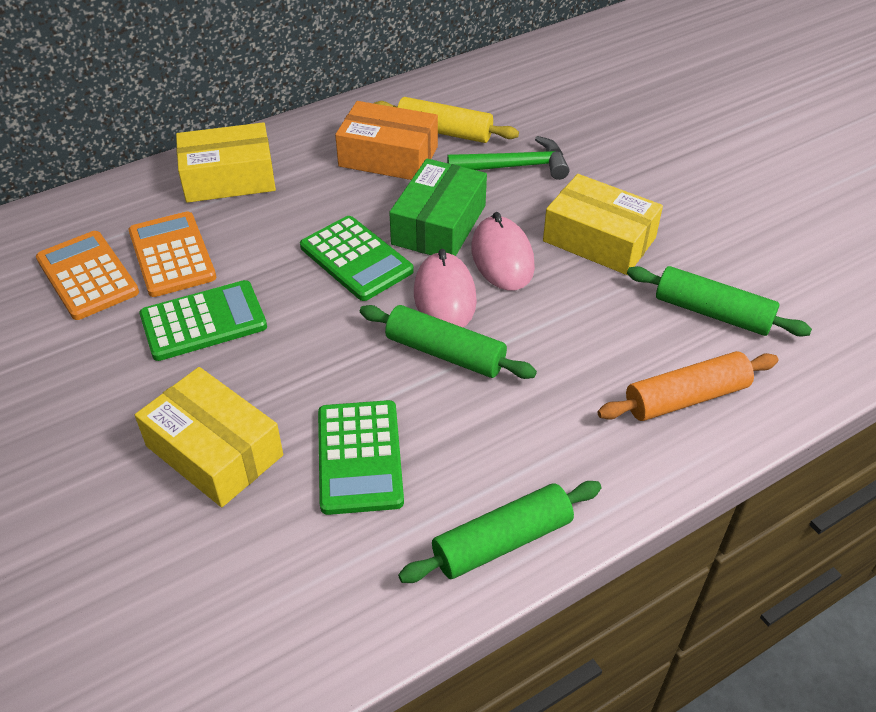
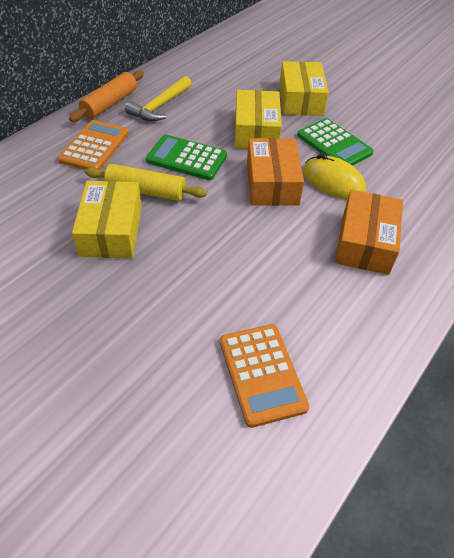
green box: [389,158,487,256] = 1 -> none = 0
green calculator: [139,280,267,361] [300,216,414,301] [318,400,404,515] = 3 -> [146,135,227,180] [297,118,374,166] = 2
green hammer: [447,136,569,180] = 1 -> none = 0
green rolling pin: [360,305,537,379] [398,481,602,583] [627,266,812,336] = 3 -> none = 0
orange box: [335,101,438,180] = 1 -> [247,138,304,206] [335,190,403,275] = 2
pink mouse: [414,249,477,328] [471,212,535,291] = 2 -> none = 0
yellow hammer: none = 0 -> [125,76,192,121] = 1
yellow mouse: none = 0 -> [303,153,366,199] = 1

